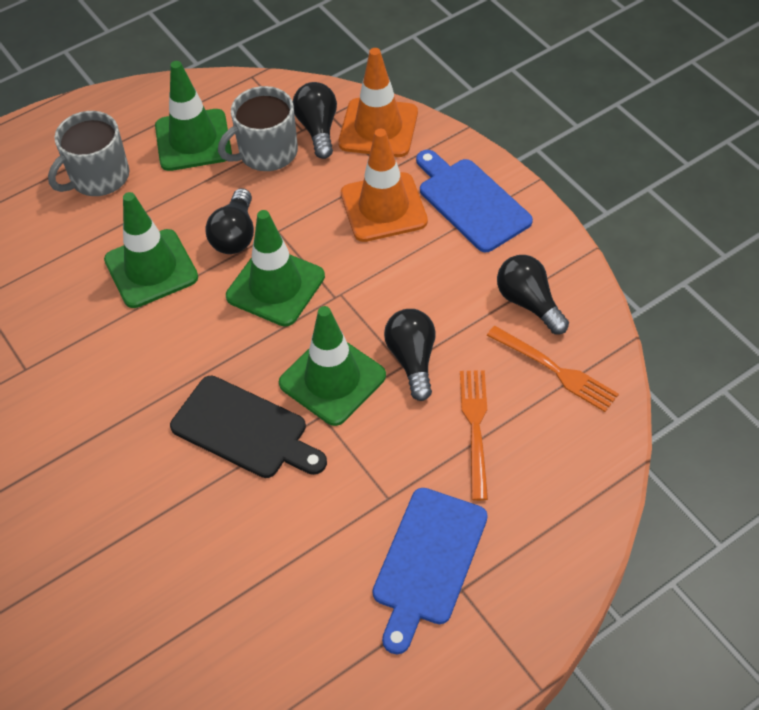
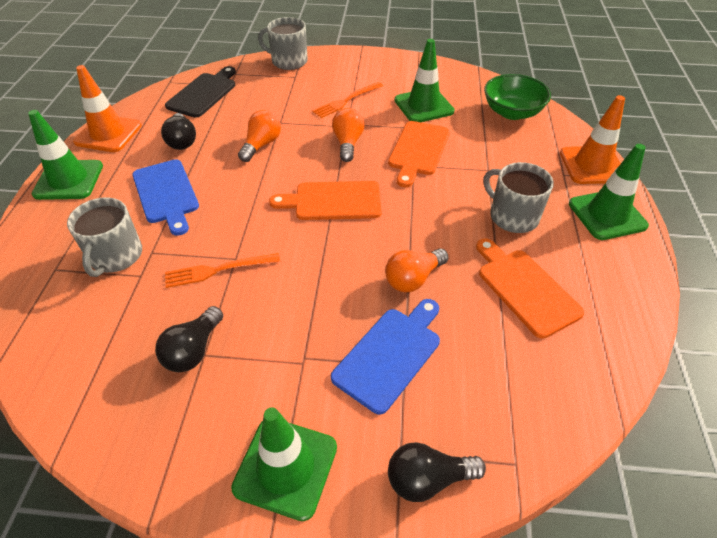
black light bulb: [205,188,254,254] [293,82,337,159] [384,309,436,401] [497,255,569,334] = 4 -> [155,306,223,372] [161,113,196,150] [388,442,486,502] = 3
green bowl: none = 0 -> [484,74,551,120] = 1
grey mug: [48,111,129,196] [218,86,298,171] = 2 -> [67,197,142,277] [258,17,308,70] [484,162,554,233] = 3
orange cutting board: none = 0 -> [269,181,382,220] [388,121,450,187] [476,238,585,339] = 3
orange light bulb: none = 0 -> [238,110,281,162] [332,108,364,162] [385,249,449,292] = 3

